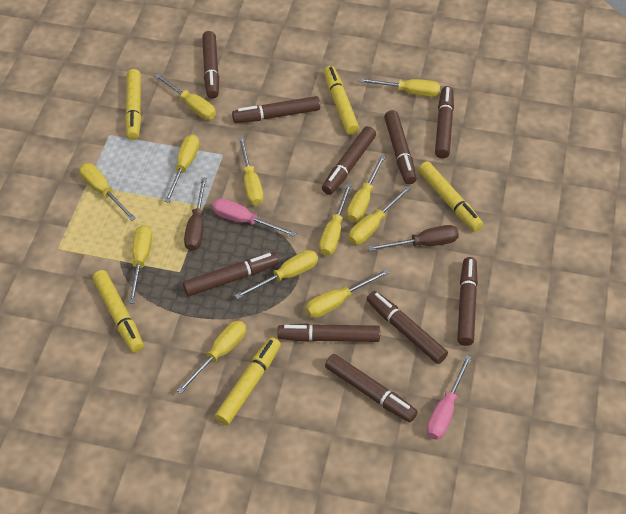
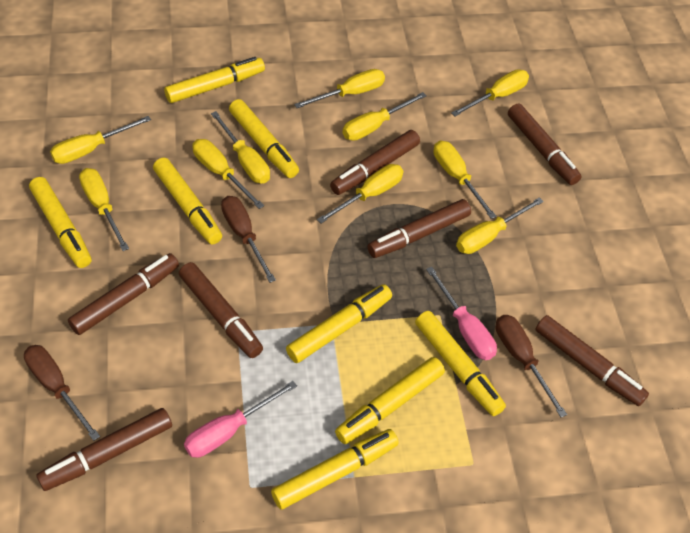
brown marker: [183,252,279,297] [202,31,219,99] [232,96,320,123] [278,324,380,342] [322,126,376,195] [325,354,418,422] [367,291,448,364] [384,110,416,184] [435,86,454,158] [457,257,478,346] = 10 -> [37,408,172,491] [68,253,179,335] [179,262,263,358] [330,130,420,195] [367,199,471,258] [508,103,581,185] [535,315,649,406] = 7
brown screwdriver: [184,177,207,251] [368,225,459,251] = 2 -> [24,345,100,441] [221,196,276,283] [496,315,567,417] = 3
yellow marker: [92,270,144,352] [125,69,141,140] [215,337,281,425] [324,66,359,135] [418,161,483,232] = 5 -> [29,177,91,268] [153,158,222,244] [164,57,265,103] [229,99,299,178] [271,429,399,510] [286,284,392,363] [335,357,445,444] [415,311,506,416] = 8
yellow screwdriver: [79,163,136,221] [129,225,152,304] [154,73,216,120] [164,135,199,203] [177,321,246,394] [235,250,318,299] [238,137,263,206] [306,269,389,318] [319,184,352,256] [347,155,386,222] [349,186,411,245] [357,78,440,97] = 12 -> [50,116,151,164] [79,168,129,251] [193,139,264,209] [211,111,270,183] [294,69,385,108] [317,164,403,223] [343,92,427,141] [434,141,497,219] [451,69,529,116] [456,197,544,254] = 10

